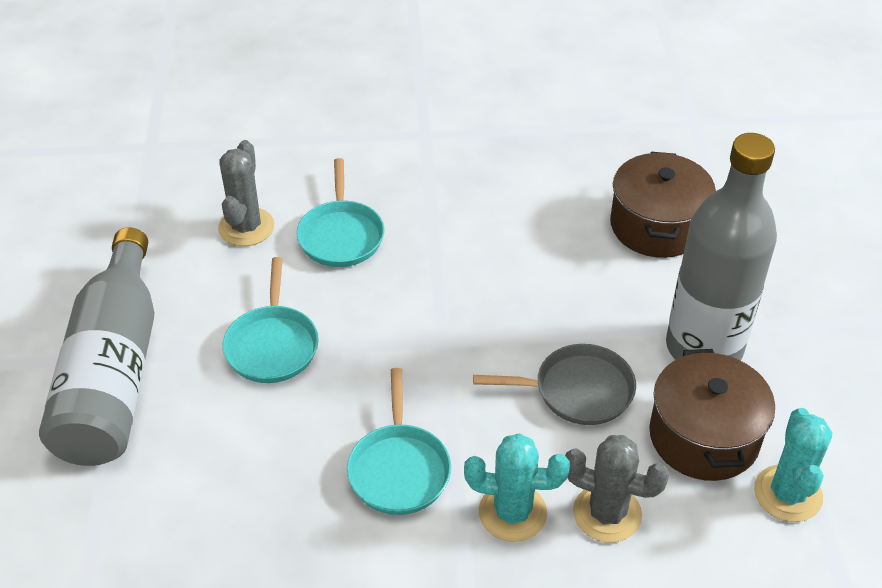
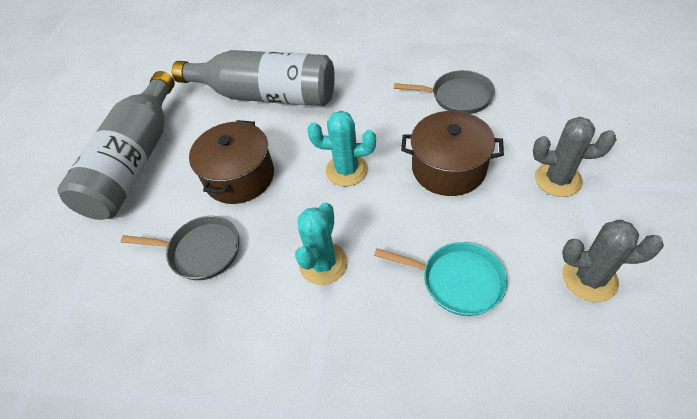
grey pan: [473,344,636,425] = 1 -> [121,216,239,280] [394,70,495,114] = 2
turquoise pan: [223,257,319,383] [296,158,385,267] [347,368,451,515] = 3 -> [374,242,507,316] = 1

